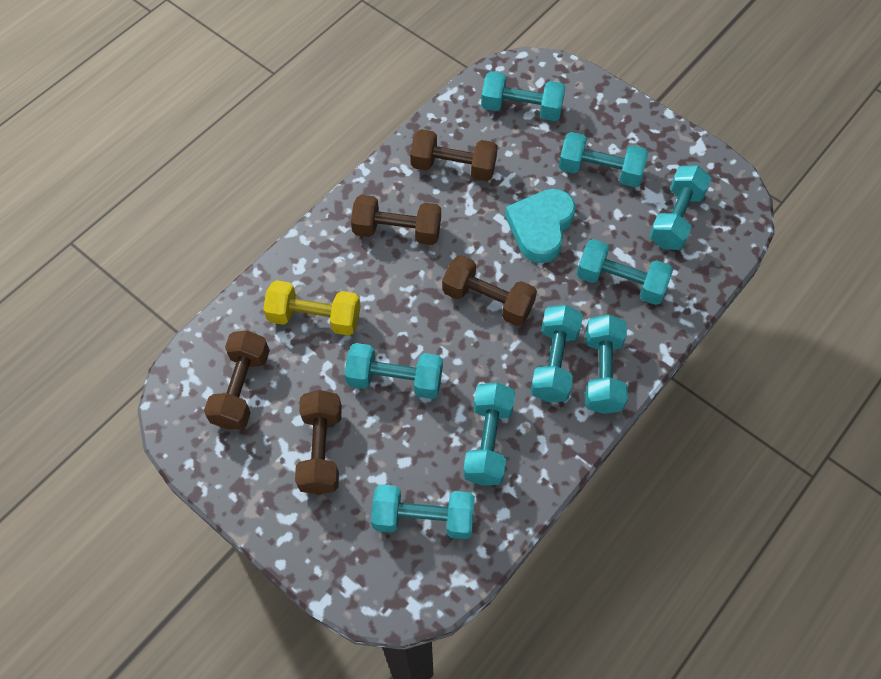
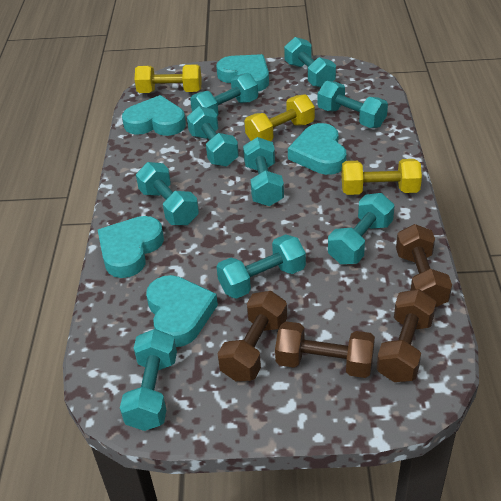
brown dumbbell: [204,330,270,430] [295,390,342,495] [351,195,441,245] [410,129,498,181] [442,255,537,326] = 5 -> [218,291,287,381] [275,321,375,378] [376,289,436,382] [396,224,452,308] = 4
turquoise heart: [505,189,576,263] = 1 -> [98,216,164,278] [122,95,186,136] [146,275,218,347] [216,54,269,91] [288,123,346,175] = 5
yellow dumbbell: [263,280,361,336] = 1 -> [135,64,202,93] [244,94,315,141] [342,159,422,195] = 3

